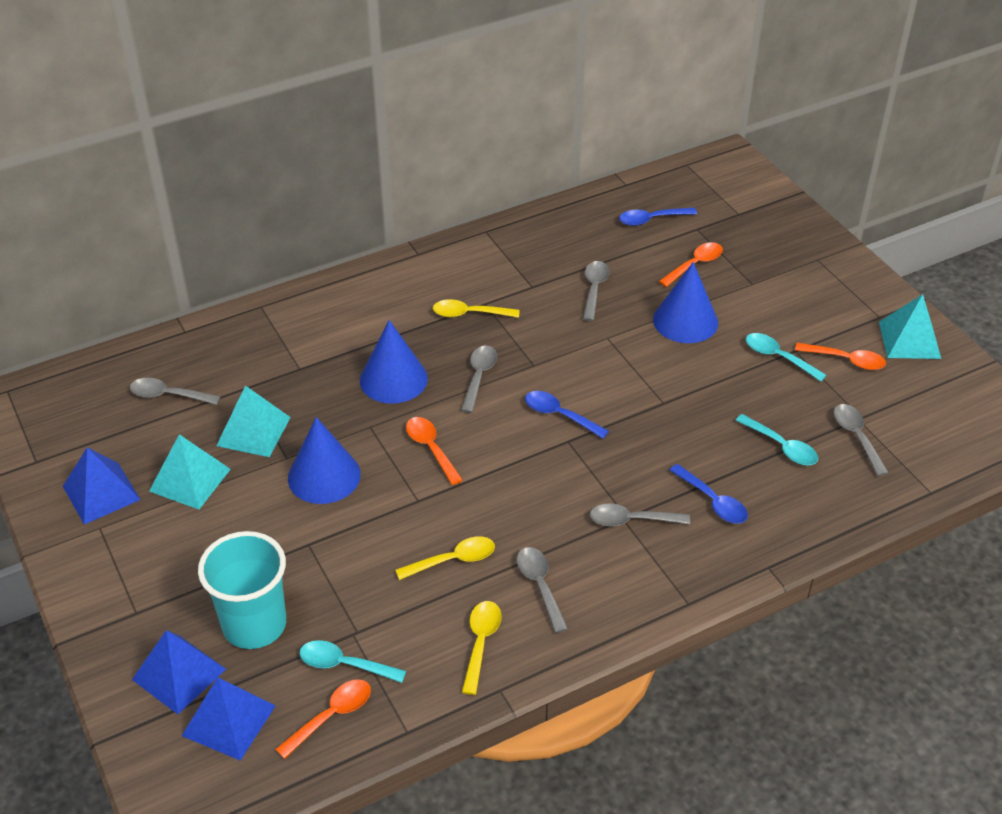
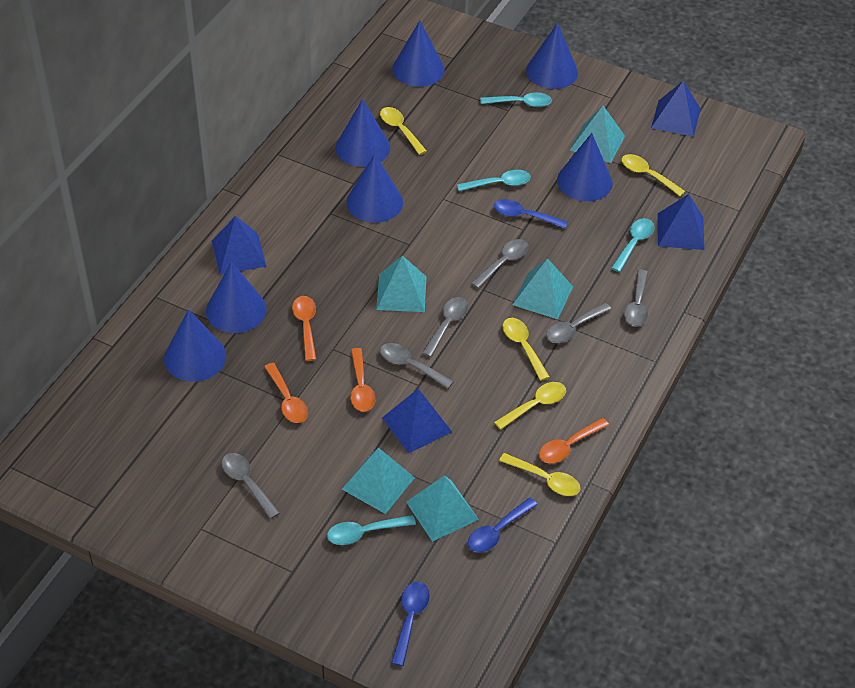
blue cone: [288,417,361,504] [360,320,428,404] [653,262,718,343] = 3 -> [164,309,226,382] [206,262,267,333] [336,99,390,167] [346,154,403,223] [392,21,445,87] [526,23,578,89] [557,133,613,201] = 7
blue pyramid: [63,447,141,524] [132,630,226,714] [182,677,275,761] = 3 -> [212,216,267,274] [382,389,452,453] [651,81,701,137] [658,194,704,250] = 4
turquoise cup: [198,531,286,649] = 1 -> none = 0
turquoise pyramid: [149,434,231,510] [216,386,291,457] [879,294,941,359] = 3 -> [342,448,415,514] [376,256,427,312] [406,475,479,542] [513,258,573,320] [570,106,625,163] = 5
turquoise spoon: [299,640,406,683] [735,414,818,465] [746,333,827,382] = 3 -> [327,515,416,545] [457,170,531,191] [481,92,552,107] [611,218,655,272] = 4
yellow spoon: [395,536,495,580] [433,299,520,318] [462,601,502,695] = 3 -> [380,107,427,155] [494,382,566,430] [499,453,581,496] [503,318,550,381] [622,154,686,197] = 5

